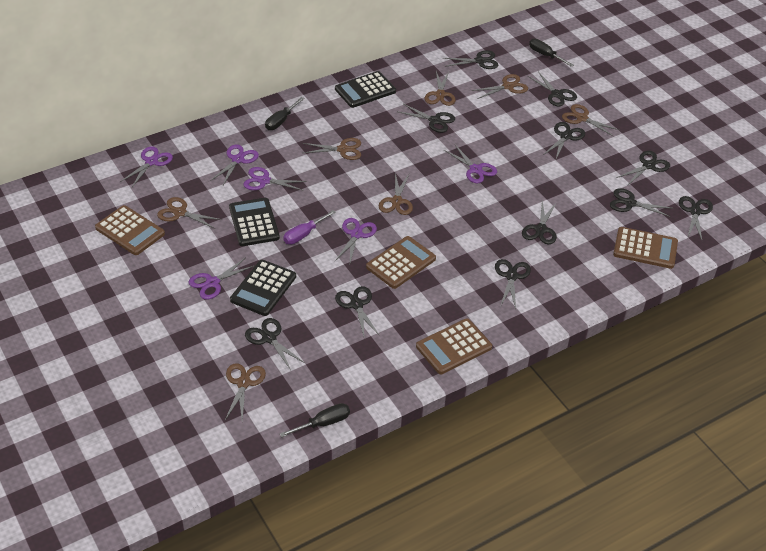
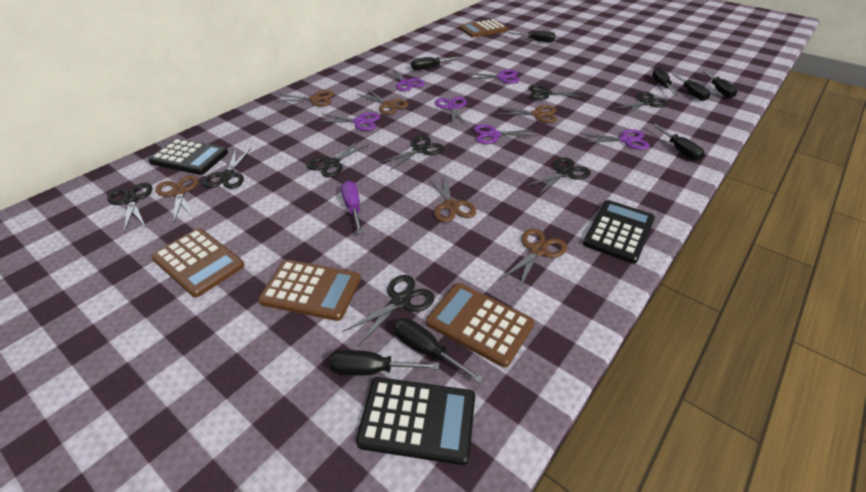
black scissors: [245,318,305,370] [335,286,380,336] [399,104,455,133] [444,50,498,69] [495,259,531,309] [522,200,557,244] [528,72,577,107] [543,122,585,159] [610,188,671,217] [616,151,670,186] [679,196,713,240] = 11 -> [107,183,152,232] [203,148,251,189] [307,140,370,177] [342,275,434,346] [380,136,444,170] [526,158,591,194] [528,85,586,100] [614,92,668,115] = 8
black screwdriver: [265,97,305,130] [280,403,350,438] [529,38,574,67] = 3 -> [329,350,439,376] [393,318,483,383] [411,57,460,70] [508,31,555,42] [652,67,679,96] [652,124,705,161] [671,72,711,101] [701,70,738,98] = 8
brown scissors: [157,197,222,229] [225,363,266,421] [303,138,361,160] [379,173,413,215] [425,71,456,106] [472,74,528,99] [562,104,619,136] = 7 -> [155,175,199,222] [275,90,334,107] [357,89,409,115] [428,174,476,223] [497,105,557,123] [500,229,567,291] = 6

